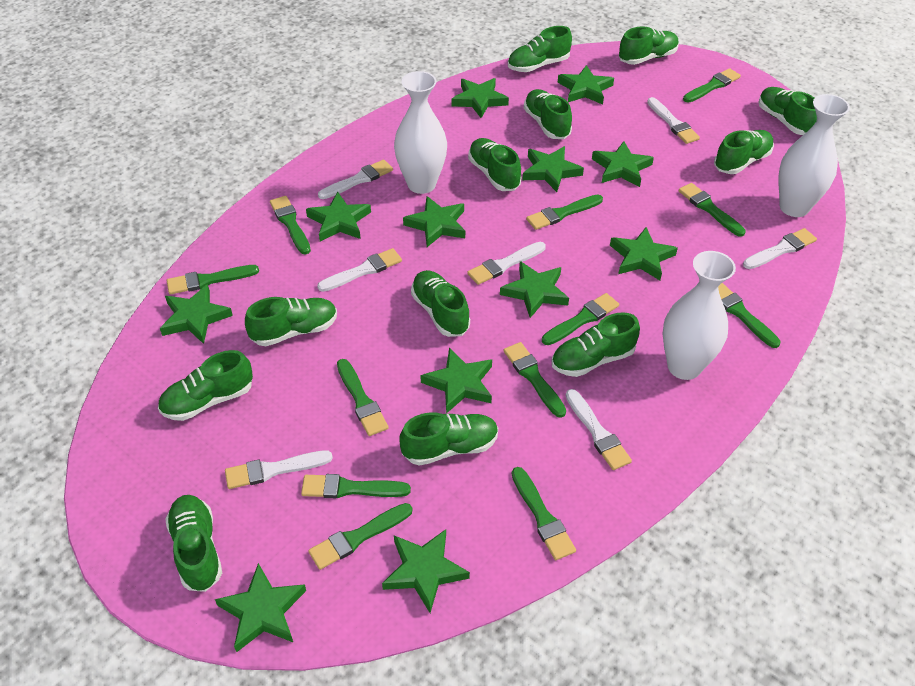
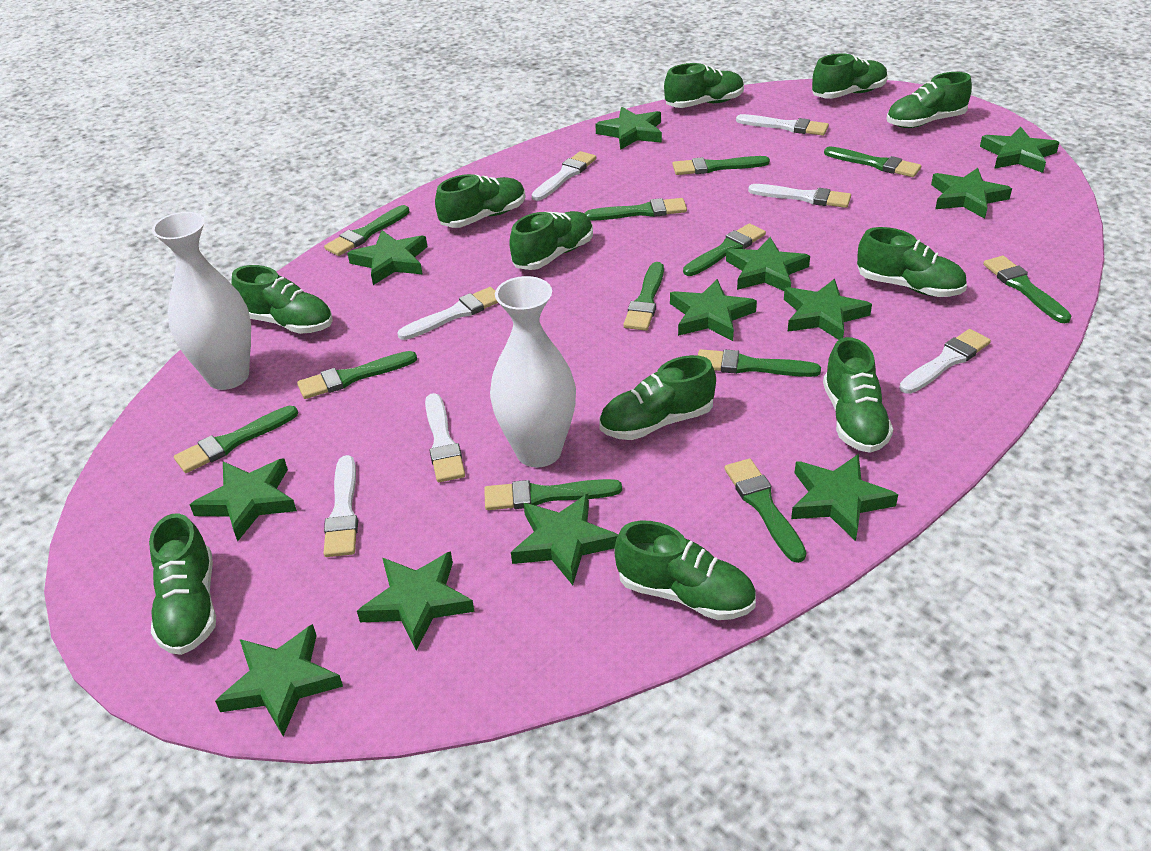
green shoe: [158,350,253,421] [165,495,222,592] [245,297,337,346] [399,412,498,466] [411,270,470,337] [468,138,521,191] [508,26,572,72] [524,89,572,139] [552,312,640,377] [619,26,679,65] [714,130,774,174] [759,87,817,135] = 12 -> [149,513,216,655] [232,265,333,334] [435,174,526,228] [509,211,593,270] [599,355,716,440] [614,520,756,620] [664,63,744,108] [812,53,888,99] [823,337,893,453] [857,227,967,297] [886,72,972,128] = 11
white vase: [394,71,447,194] [663,251,736,380] [779,94,850,217] = 3 -> [152,212,251,390] [490,276,576,467] = 2

